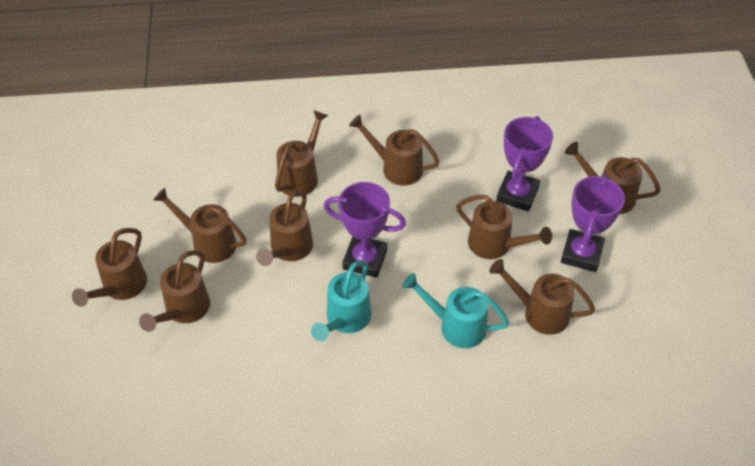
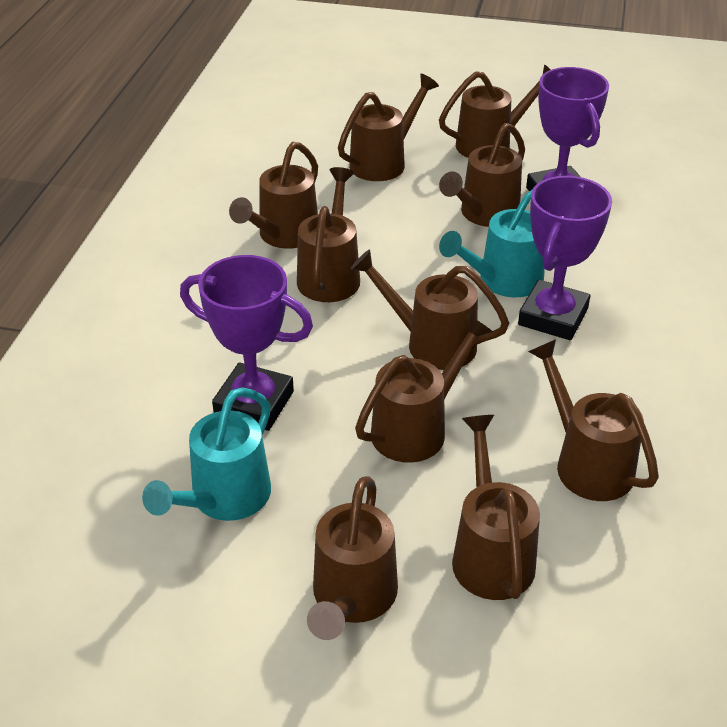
brown watering can: [72,228,147,307] [139,250,210,332] [153,188,247,263] [256,190,313,266] [275,110,329,197] [349,115,440,186] [456,195,552,259] [489,259,595,335] [565,142,661,214] = 9 -> [229,142,318,249] [297,167,360,302] [307,476,398,640] [338,74,439,181] [350,249,509,370] [355,315,493,463] [439,65,551,158] [439,123,525,227] [452,415,540,600] [528,339,659,501] = 10

